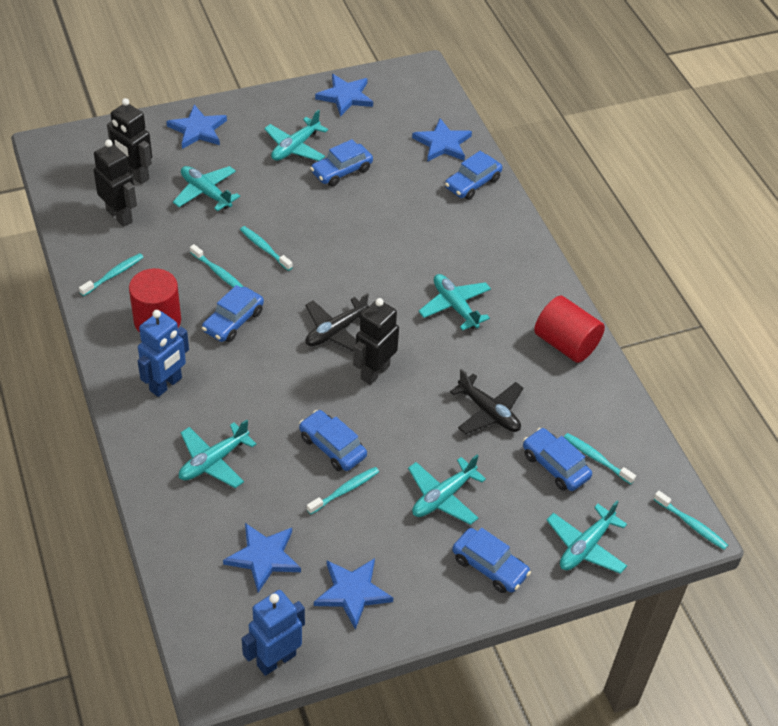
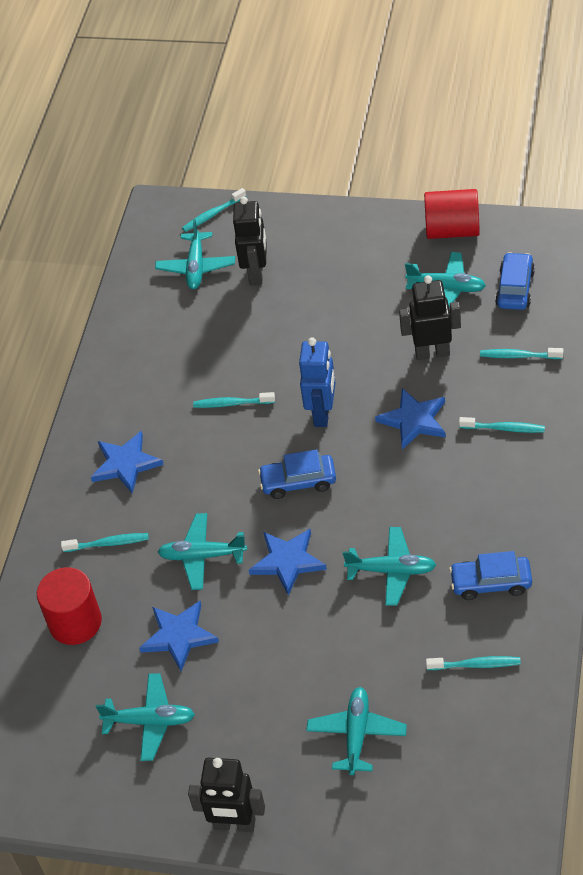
black plane: [305,293,369,352] [450,369,523,434] = 2 -> none = 0
blue car: [202,285,264,342] [299,410,367,471] [310,139,373,187] [445,151,502,200] [452,528,531,593] [523,428,592,491] = 6 -> [258,449,336,499] [449,551,532,600] [495,252,535,310] = 3
blue robot: [138,310,189,397] [242,590,305,676] = 2 -> [299,338,336,427] = 1
blue star: [166,105,227,149] [223,523,301,592] [314,558,393,630] [315,74,373,117] [412,118,472,162] = 5 -> [91,431,164,494] [139,601,219,672] [249,529,327,596] [375,388,446,450] = 4

